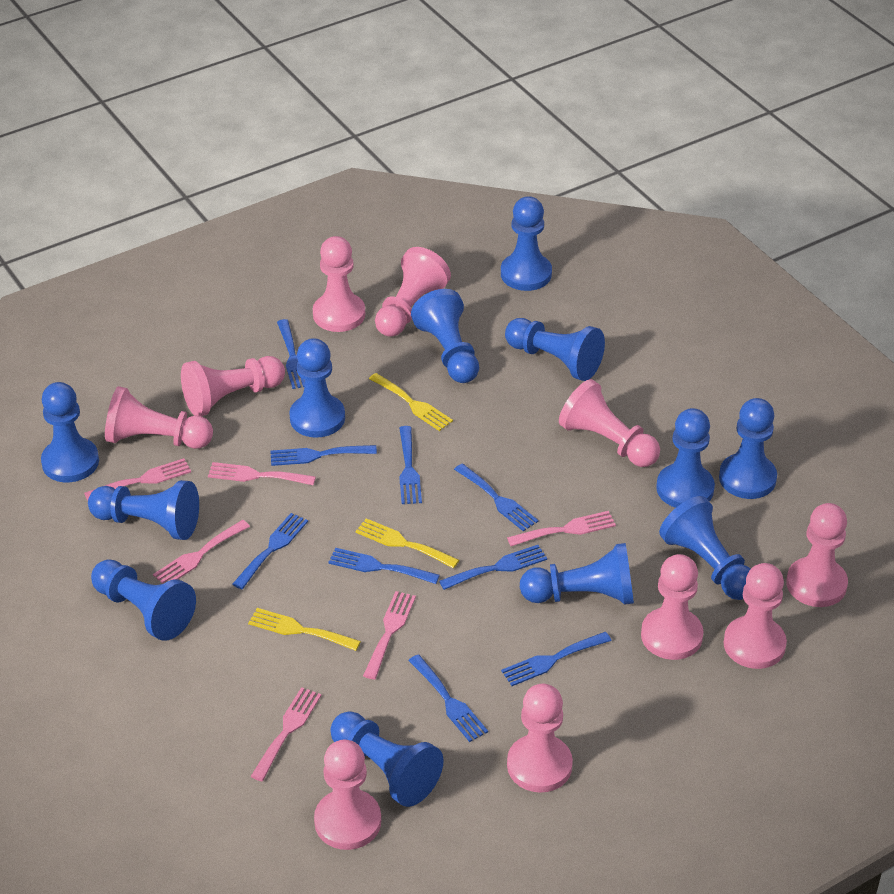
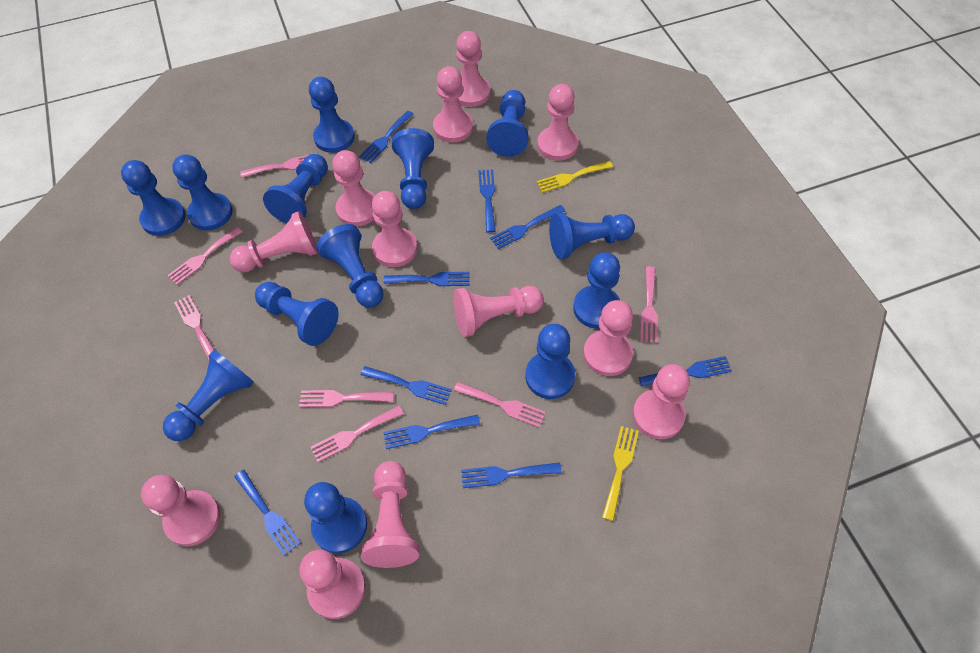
blue pawn: [41,382,99,482] [88,480,199,540] [91,560,196,641] [289,338,345,438] [330,711,443,807] [411,289,479,383] [501,196,552,291] [505,318,605,381] [520,543,634,605] [656,408,715,508] [659,496,750,600] [719,398,777,499] = 12 -> [121,160,186,236] [163,349,254,441] [172,154,233,230] [255,282,338,346] [263,154,328,223] [304,482,367,554] [309,77,355,153] [316,224,384,308] [392,128,434,209] [486,90,529,157] [526,324,575,399] [549,213,635,259] [573,252,620,329] = 13
pink fork: [84,458,191,501] [153,520,250,584] [208,462,316,485] [250,687,321,781] [363,591,416,680] [507,511,616,546] = 6 -> [167,227,242,285] [174,295,214,361] [240,153,317,178] [299,390,394,407] [311,406,404,462] [454,382,546,428] [640,266,658,343] = 7
pink pawn: [105,386,213,449] [181,356,285,416] [313,236,365,332] [314,740,381,850] [375,247,451,337] [507,684,573,793] [559,379,660,467] [641,554,703,660] [723,563,787,669] [786,503,848,607] = 10 -> [141,475,220,546] [230,211,318,272] [299,550,366,619] [332,150,375,227] [361,461,419,568] [372,191,417,267] [433,66,473,143] [453,286,544,337] [456,31,491,107] [537,84,579,161] [583,300,633,376] [633,364,690,439] = 12
yellow fork: [248,608,361,651] [355,518,459,568] [369,373,453,431] = 3 -> [536,161,613,193] [602,426,639,521] = 2

